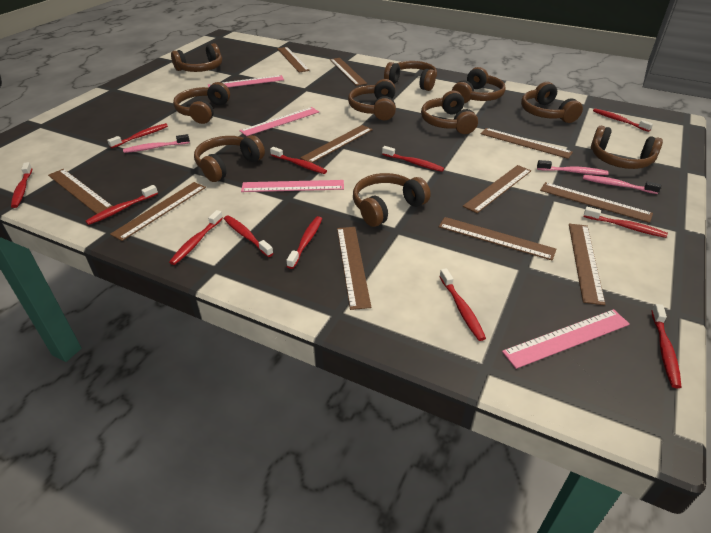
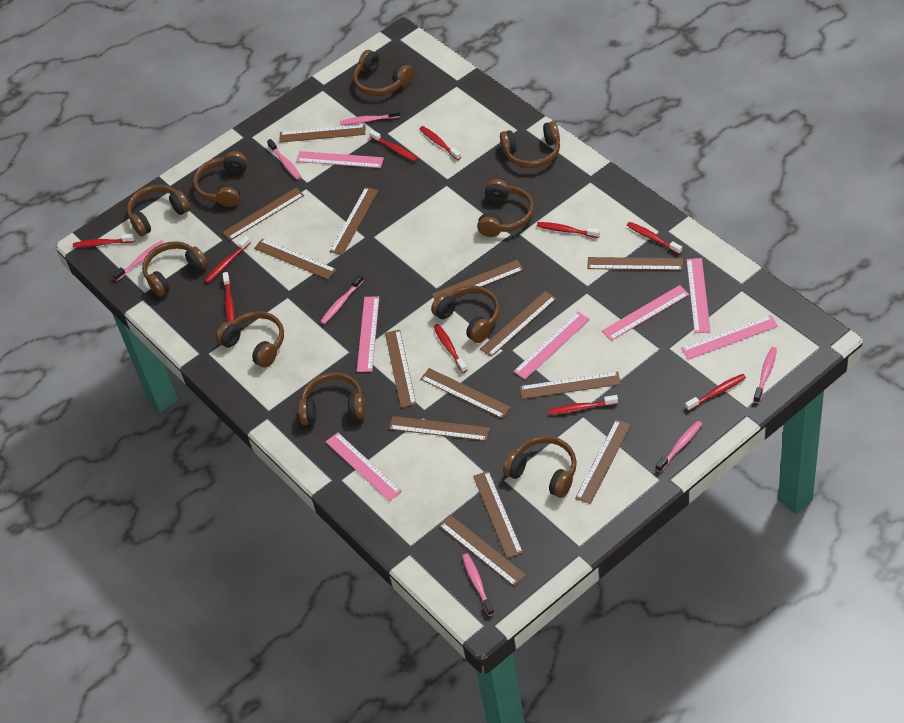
brown ruler: [48,169,112,214] [110,182,206,241] [277,47,310,72] [300,125,373,163] [330,58,367,86] [337,227,371,310] [439,217,557,260] [463,165,531,213] [481,128,573,159] [540,182,653,223] [569,224,605,305] = 11 -> [222,188,304,240] [254,238,337,279] [279,124,365,143] [329,187,379,255] [385,330,416,408] [389,416,490,441] [420,368,511,419] [432,260,524,299] [439,515,526,586] [473,471,523,559] [480,291,557,357] [520,371,621,399] [575,419,631,504] [587,257,683,270] = 14
pink ruler: [208,75,284,87] [239,107,319,136] [241,180,344,192] [502,309,630,369] = 4 -> [296,151,384,168] [326,432,402,501] [357,296,379,372] [513,312,590,379] [602,285,689,341] [681,315,778,360] [686,258,711,333] = 7
pink toothbrush: [123,134,190,153] [537,160,609,175] [583,175,661,194] = 3 -> [112,240,165,281] [267,139,301,180] [320,274,364,324] [340,109,400,125] [462,553,494,616] [656,421,702,472] [753,347,777,403] = 7
red toothbrush: [11,162,33,208] [85,185,158,225] [107,123,168,148] [169,210,223,265] [224,215,274,257] [270,147,327,174] [286,216,322,269] [382,146,444,172] [439,268,486,341] [583,207,668,238] [593,108,653,132] [651,304,682,388] = 12 -> [73,234,135,248] [204,236,251,283] [223,272,235,322] [369,130,418,162] [420,126,461,160] [433,324,467,373] [537,222,600,238] [548,395,618,415] [627,222,682,254] [685,374,746,411] = 10

